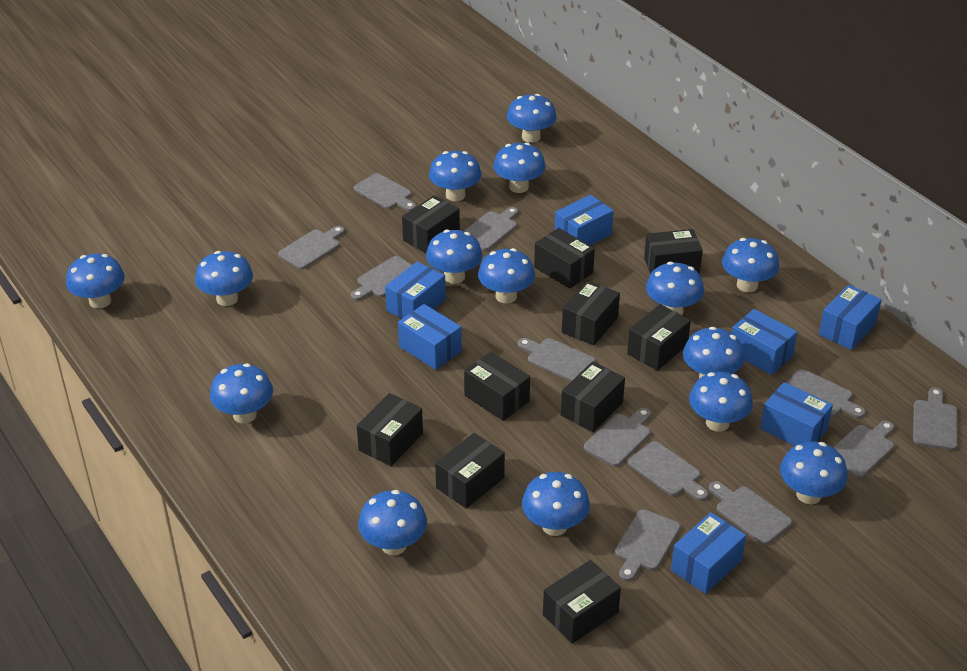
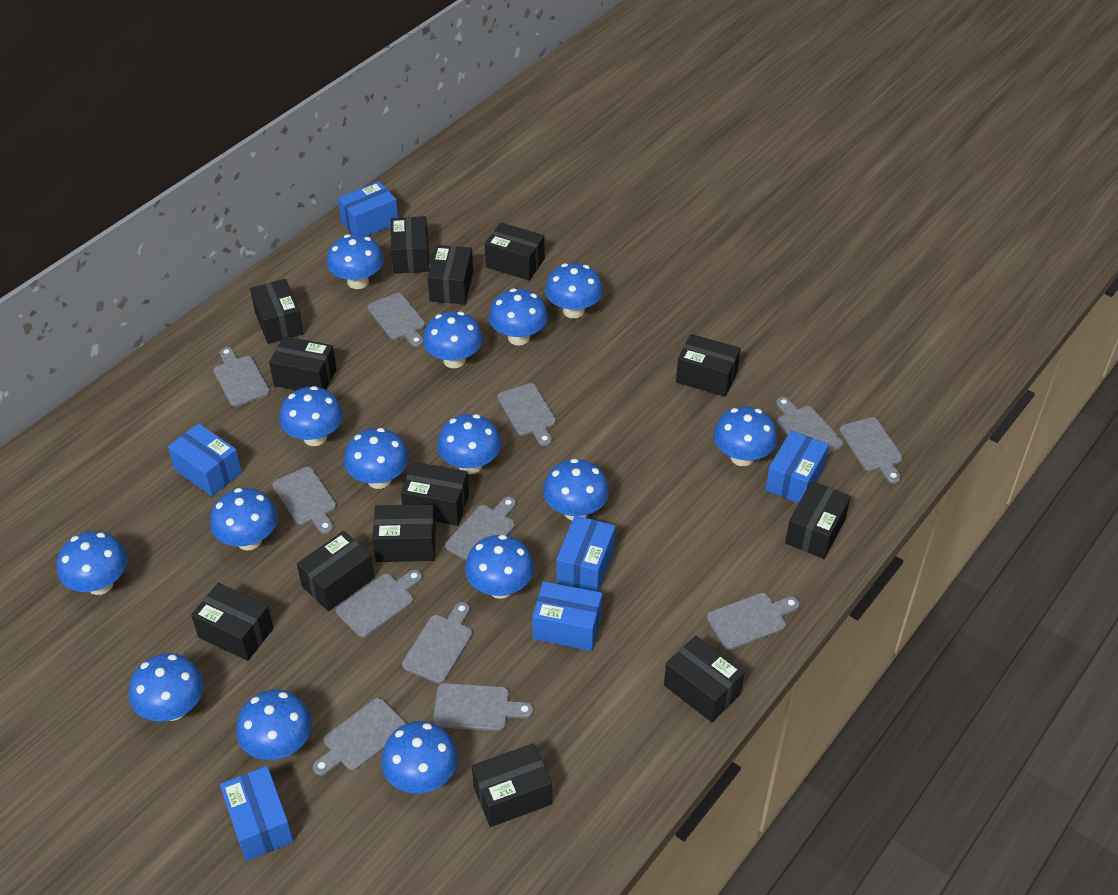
black box: [357,393,423,466] [402,195,460,253] [435,433,505,509] [464,352,530,421] [534,228,595,289] [543,560,621,644] [561,361,625,432] [562,281,620,346] [627,304,691,371] [644,229,703,274] = 10 -> [191,583,274,661] [250,279,304,344] [269,336,336,390] [297,531,375,611] [372,504,436,562] [391,216,429,274] [401,462,469,526] [428,245,473,304] [472,743,552,827] [485,222,545,281] [664,635,745,722] [676,334,741,397] [785,481,851,559] = 13
blue box: [385,261,446,319] [398,304,462,370] [555,195,614,245] [671,512,746,594] [732,309,797,375] [760,382,833,446] [819,285,882,350] = 7 -> [168,423,242,496] [220,766,294,861] [338,181,398,236] [532,581,602,651] [556,515,616,592] [765,430,829,504] = 6

